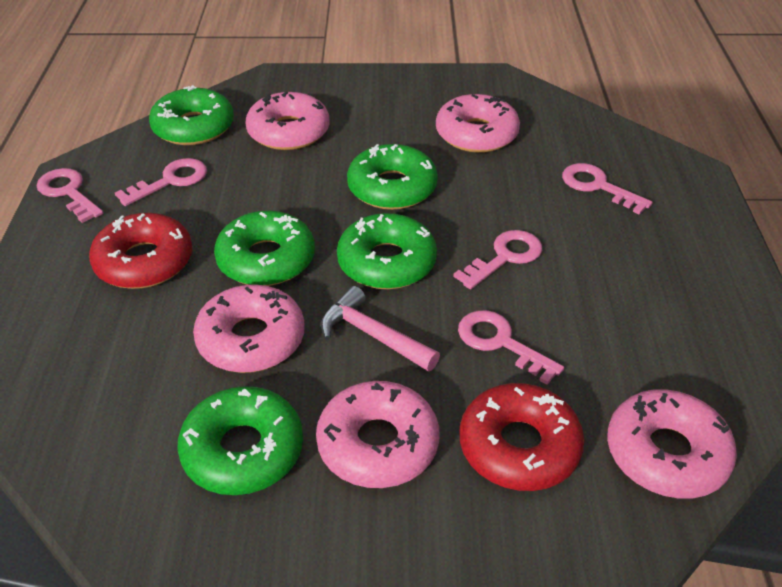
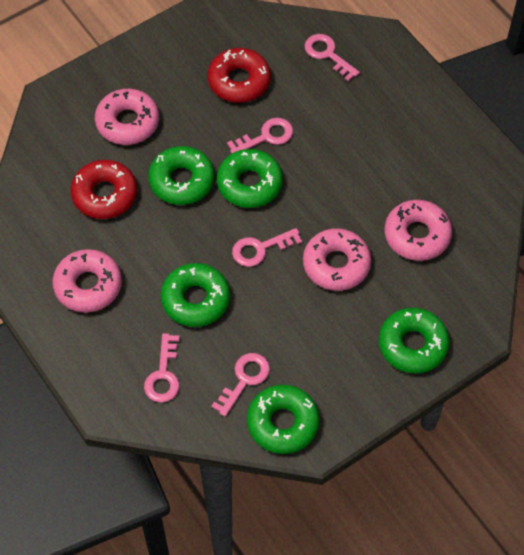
pink donut: [193,284,305,373] [246,92,330,150] [316,381,439,488] [436,94,520,153] [607,389,737,499] = 5 -> [52,249,122,313] [95,89,159,145] [303,228,371,291] [385,200,452,261] = 4
pink hammer: [321,286,440,371] = 1 -> none = 0

